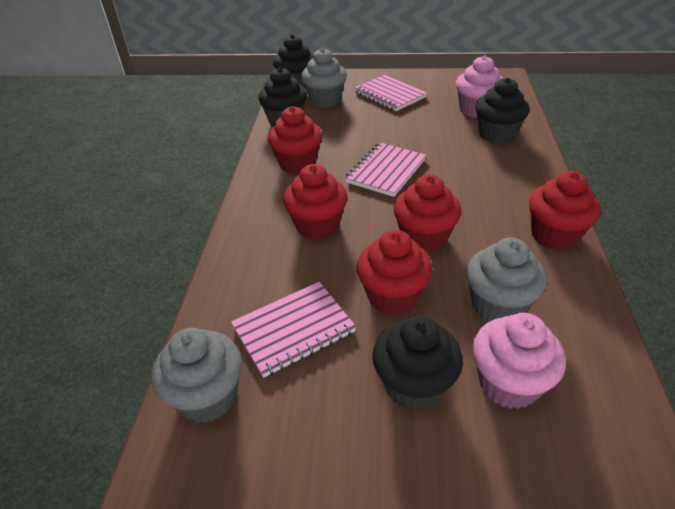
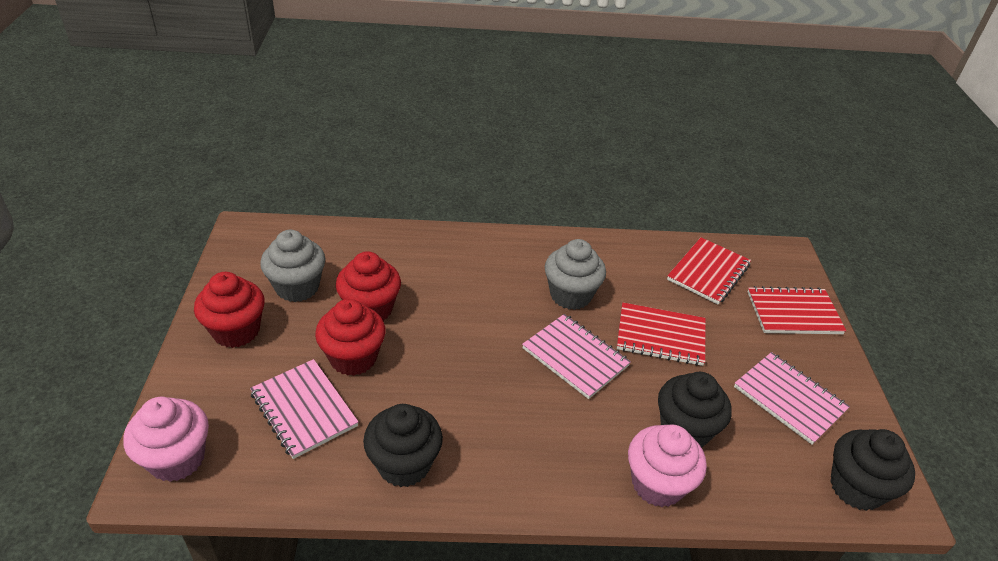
black cupcake: [258,67,307,127] [273,34,314,88] [372,315,463,411] [475,78,530,144] = 4 -> [363,404,443,487] [658,372,732,448] [831,429,915,511] = 3
grey cupcake: [152,328,242,423] [301,48,347,108] [466,238,547,322] = 3 -> [260,230,325,302] [545,239,606,310] = 2
red cupcake: [268,106,323,174] [283,164,348,240] [356,230,432,315] [393,174,461,253] [529,171,601,251] = 5 -> [194,272,265,348] [315,299,385,376] [336,251,401,321] = 3
red notebook: none = 0 -> [617,303,705,366] [667,237,751,305] [748,286,846,334] = 3

